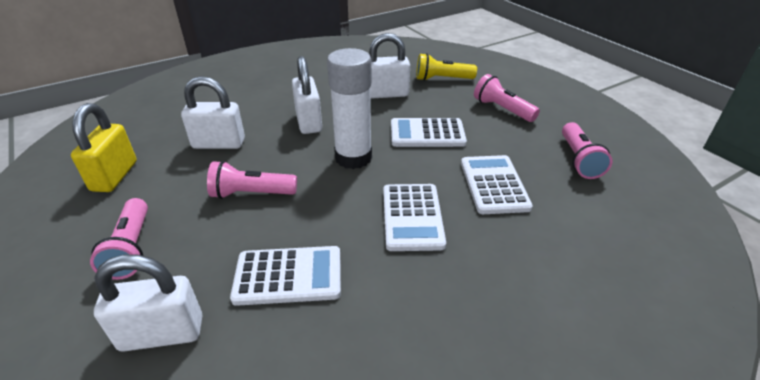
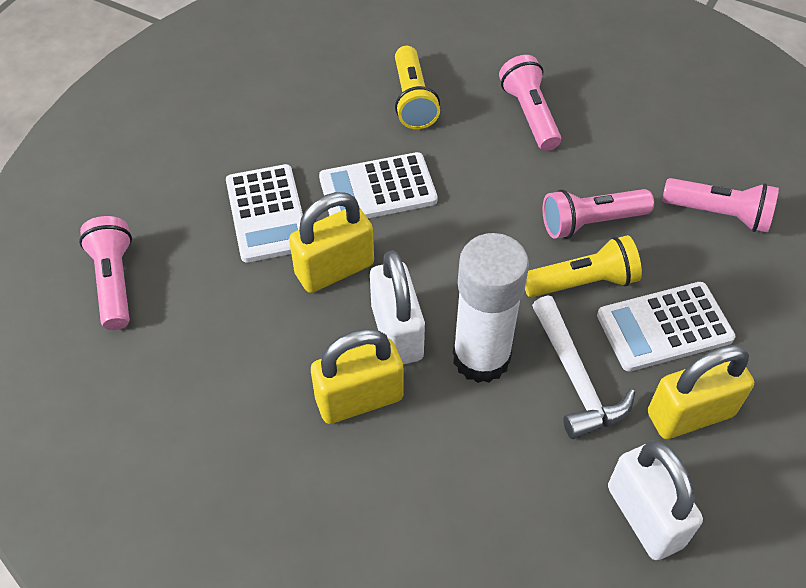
white calculator: [230,246,341,306] [383,184,446,251] [391,118,467,147] [461,155,533,214] = 4 -> [226,164,303,263] [319,152,438,218] [597,282,735,372] = 3
white hammer: none = 0 -> [532,295,635,439] = 1
white padlock: [94,254,202,352] [181,76,245,149] [292,56,322,134] [369,33,410,99] = 4 -> [370,250,425,364] [608,440,703,560] = 2
yellow flashlight: [416,53,477,81] = 1 -> [395,46,440,129] [525,235,642,297] = 2
yellow padlock: [71,103,137,192] = 1 -> [289,192,374,293] [311,329,403,424] [648,345,754,439] = 3

